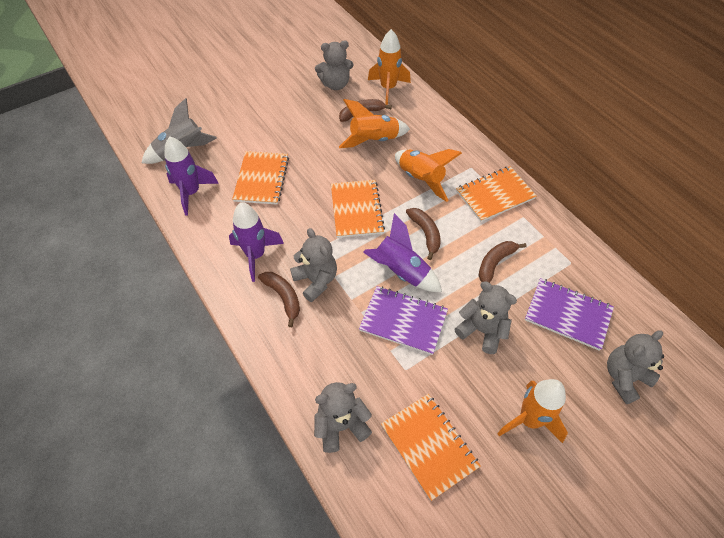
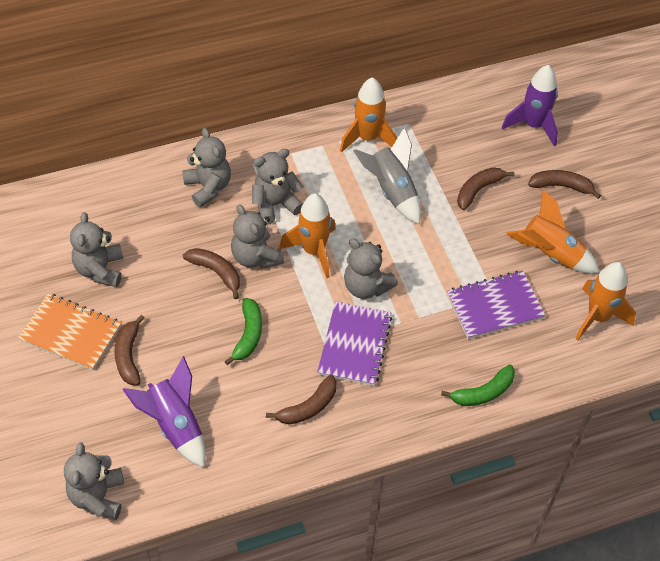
brown banana: [258,272,300,327] [339,99,392,122] [406,208,440,260] [478,241,526,283] = 4 -> [114,315,144,385] [183,248,240,299] [266,375,336,425] [457,167,515,210] [528,170,601,199] = 5
green banana: none = 0 -> [224,298,262,365] [441,364,515,406] = 2
grey teddy bear: [290,228,337,302] [314,382,372,453] [315,40,354,90] [455,281,517,354] [607,330,664,404] = 5 -> [64,443,124,520] [70,212,123,287] [182,128,231,207] [231,204,284,269] [252,149,303,224] [344,239,398,299] = 6
orange notebook: [232,151,289,205] [331,180,385,238] [381,394,481,501] [456,166,537,222] = 4 -> [18,293,122,370] = 1
purple rocket: [164,137,219,216] [229,202,284,282] [363,213,442,292] = 3 -> [122,356,206,468] [502,65,558,147] = 2

